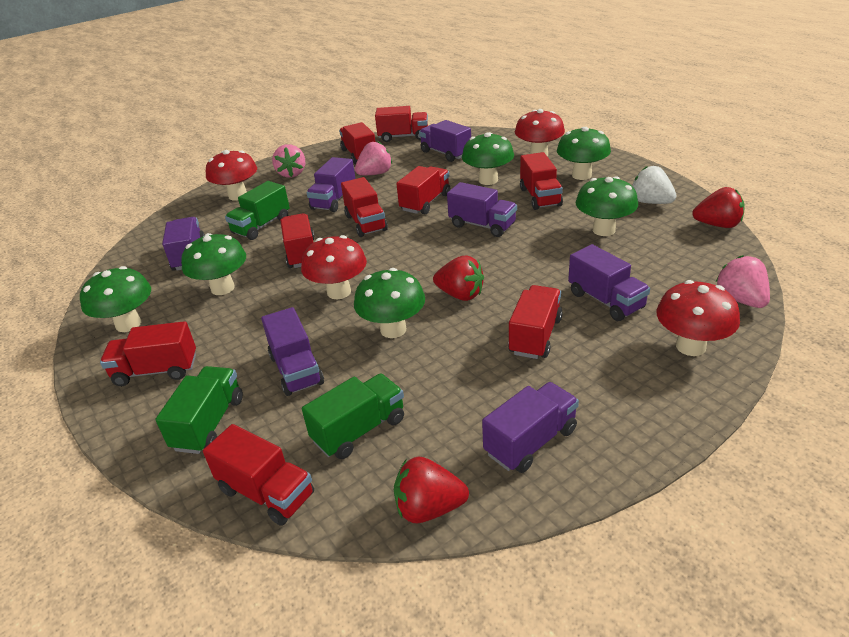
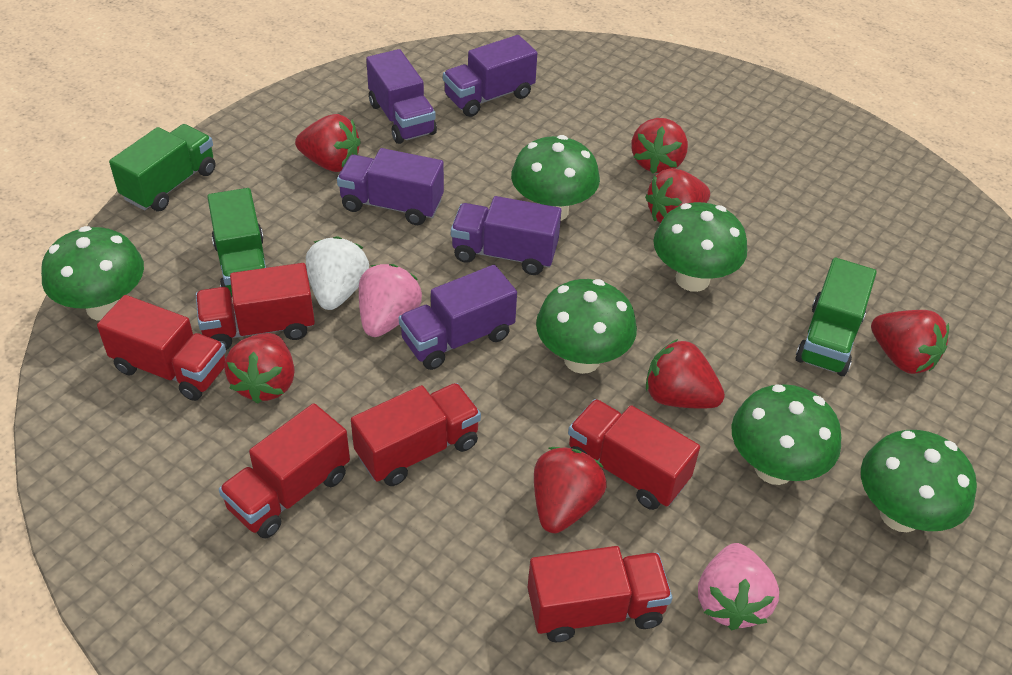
pink strawberry: [272,144,305,178] [355,142,392,175] [716,255,770,308] = 3 -> [359,264,422,337] [698,543,779,630] = 2
purple truck: [162,217,205,271] [261,307,324,396] [306,157,356,212] [419,120,471,162] [447,182,517,237] [482,382,579,473] [568,244,650,321] = 7 -> [337,148,444,225] [366,49,437,144] [399,265,517,370] [443,35,537,117] [451,196,561,275] = 5
red mushroom: [206,150,257,201] [301,235,367,299] [515,109,565,157] [656,280,740,356] = 4 -> none = 0
red strawberry: [394,457,469,523] [433,255,484,301] [692,187,745,228] = 3 -> [224,333,295,404] [295,114,361,172] [534,447,607,533] [631,118,688,174] [645,168,710,223] [646,339,725,408] [871,310,949,374] = 7
red truck: [100,321,196,386] [203,424,314,526] [280,213,315,268] [339,122,375,164] [341,177,388,237] [375,106,428,142] [396,166,450,214] [508,285,563,359] [520,152,563,210] = 9 -> [97,295,226,401] [196,263,315,350] [219,403,350,539] [351,383,481,486] [528,546,672,642] [568,399,700,510] = 6

